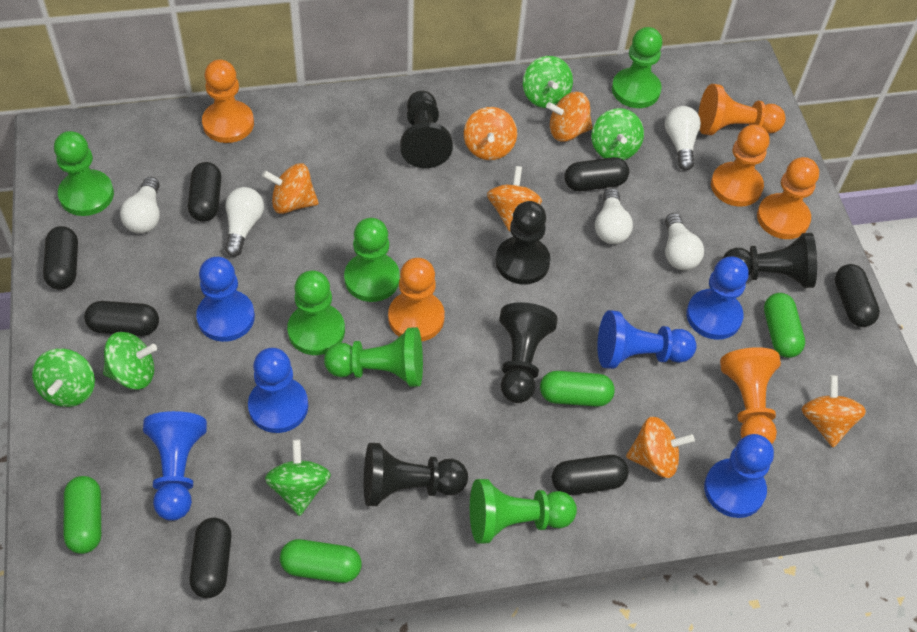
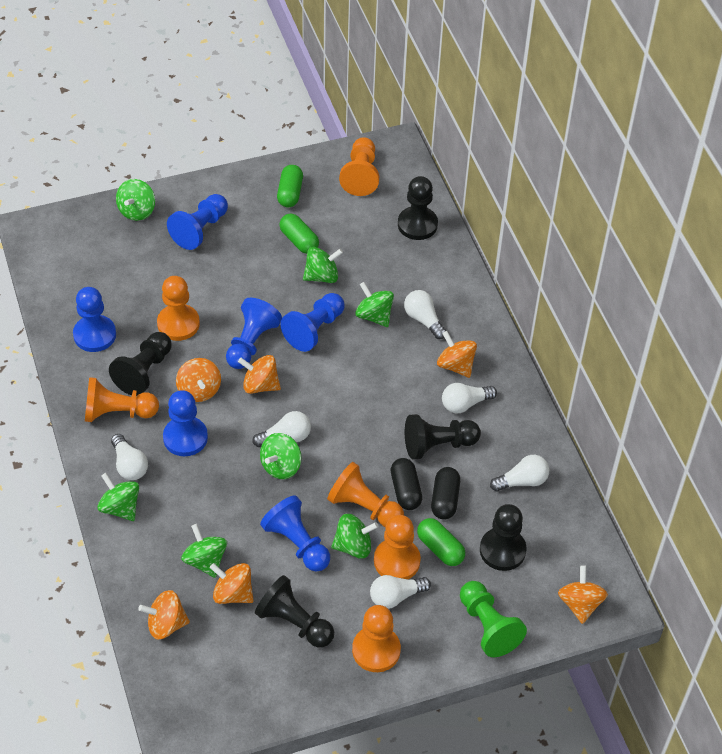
black capsule: [43,226,78,290] [84,301,159,336] [188,162,221,222] [190,518,231,598] [552,455,629,495] [564,157,629,191] [835,264,880,327] = 7 -> [391,458,422,510] [431,467,460,520] = 2
green capsule: [64,476,101,554] [280,539,362,583] [540,371,615,407] [764,293,805,358] = 4 -> [277,165,303,207] [279,214,319,254] [417,518,465,566] = 3
green pawn: [54,131,114,216] [287,271,345,355] [324,327,423,387] [344,218,400,302] [470,479,577,544] [612,27,662,108] = 6 -> [460,581,527,657] = 1
green spinning top: [32,349,95,407] [103,332,157,389] [265,440,331,516] [523,56,573,108] [591,108,644,160] = 5 -> [97,473,139,521] [116,179,155,221] [181,524,227,578] [260,433,302,479] [303,247,343,283] [331,514,379,559] [355,282,394,327] = 7
white light bulb: [120,177,160,233] [225,187,264,257] [595,188,633,244] [665,106,701,171] [665,213,704,270] = 5 -> [111,434,148,480] [252,411,311,447] [370,575,431,609] [404,290,446,339] [442,383,497,413] [490,455,549,491] = 6

